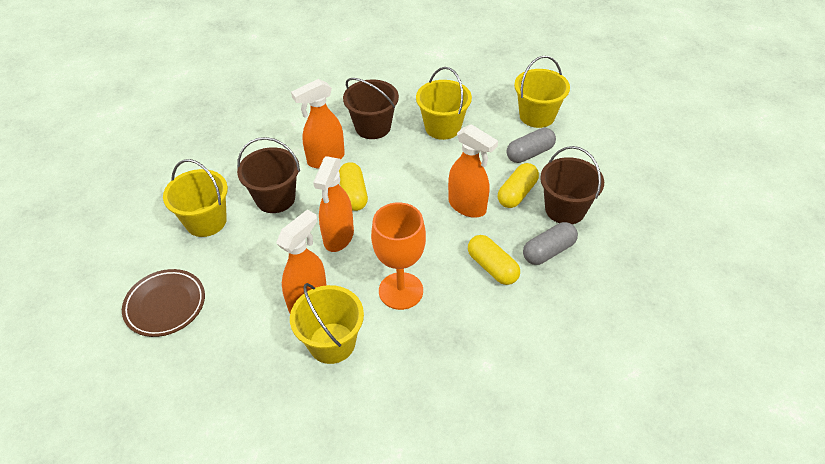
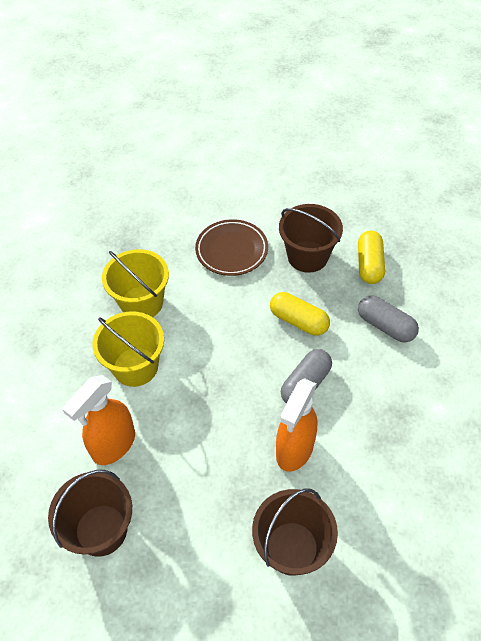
orange goblet: [371,202,426,310] = 1 -> none = 0
orange spray bottle: [276,209,327,313] [291,79,345,168] [313,156,354,252] [448,124,498,218] = 4 -> [62,375,135,465] [276,378,317,472] = 2
yellow bucket: [163,159,228,237] [290,283,364,364] [416,67,472,140] [514,56,570,128] = 4 -> [92,311,164,387] [102,249,169,317] = 2
yellow capsule: [339,162,368,211] [468,235,520,285] [498,163,539,208] = 3 -> [270,292,330,336] [358,231,385,284] = 2

